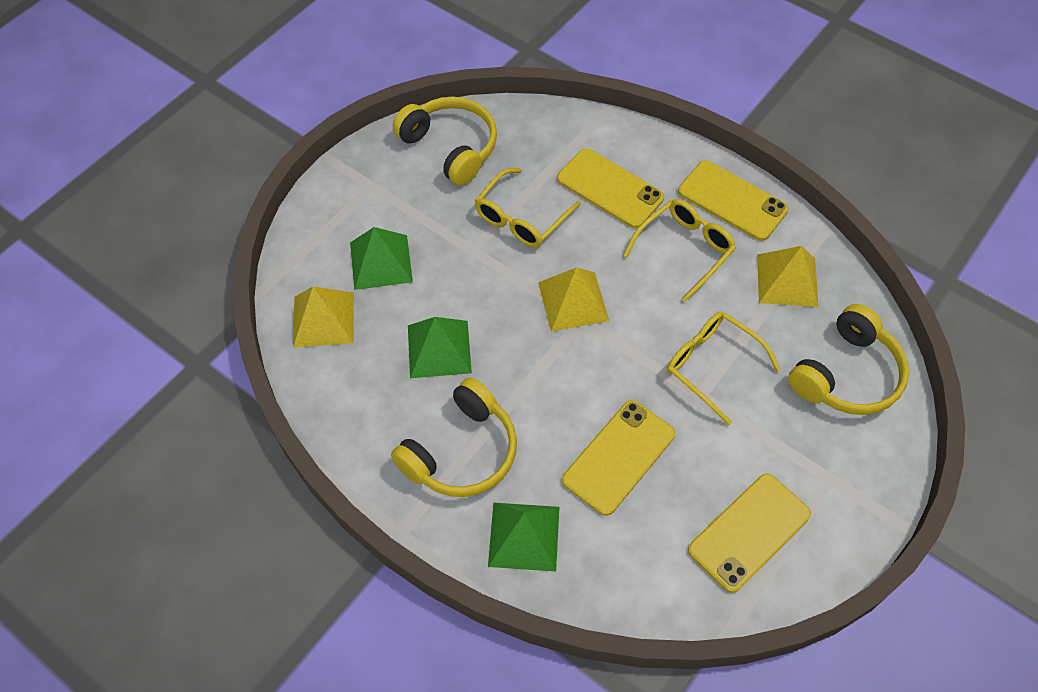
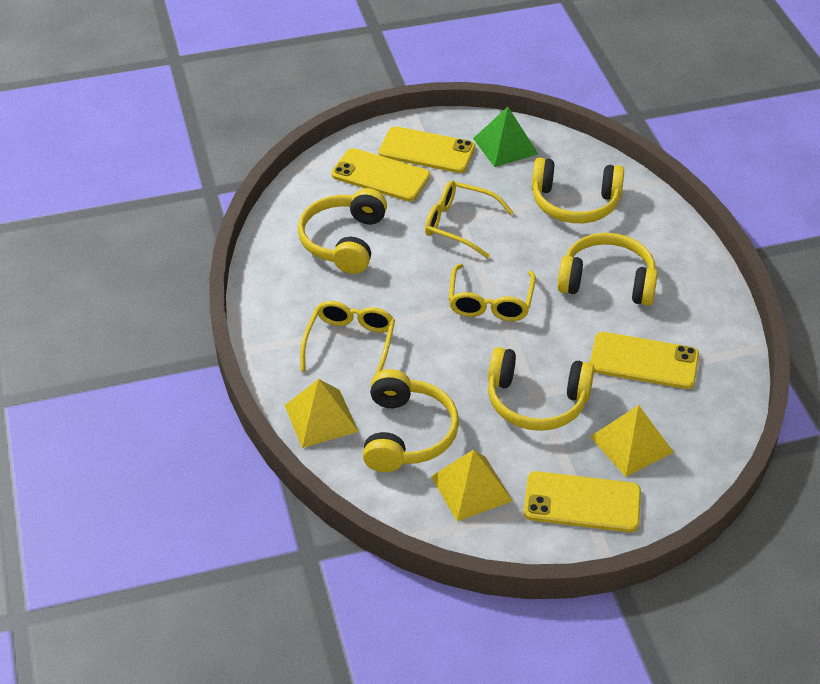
green pyramid: [350,227,413,290] [408,317,472,378] [488,503,559,572] = 3 -> [473,107,538,167] = 1
yellow headphones: [391,378,517,497] [393,97,497,186] [788,304,909,415] = 3 -> [298,188,387,274] [363,369,459,472] [488,347,594,431] [532,157,624,223] [557,233,658,306] = 5

